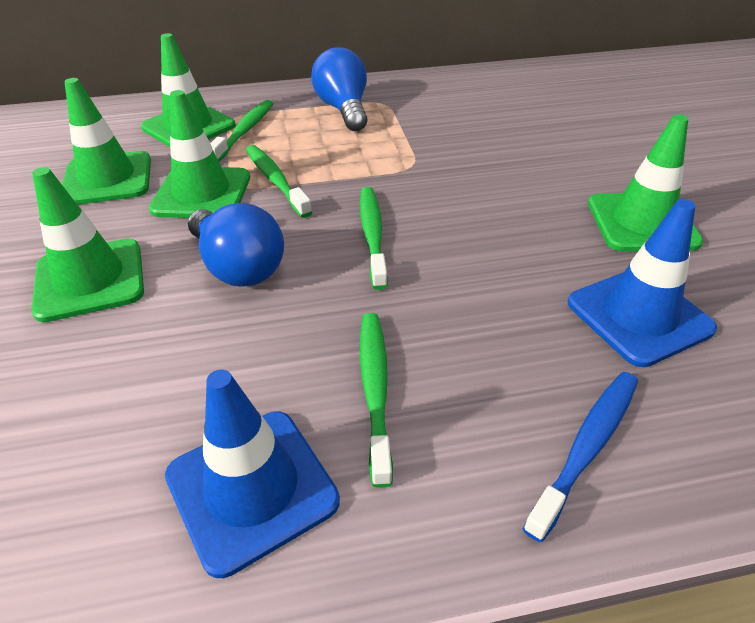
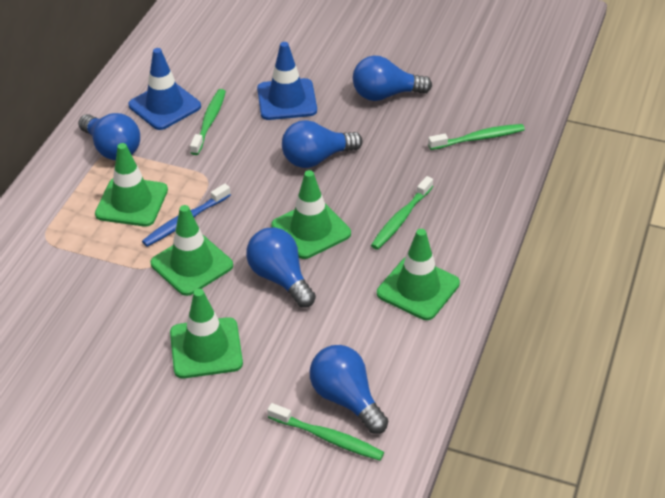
blue light bulb: [188,203,284,287] [311,47,367,131] = 2 -> [78,113,140,160] [246,227,316,308] [282,120,363,168] [310,345,388,434] [353,55,432,101] = 5

